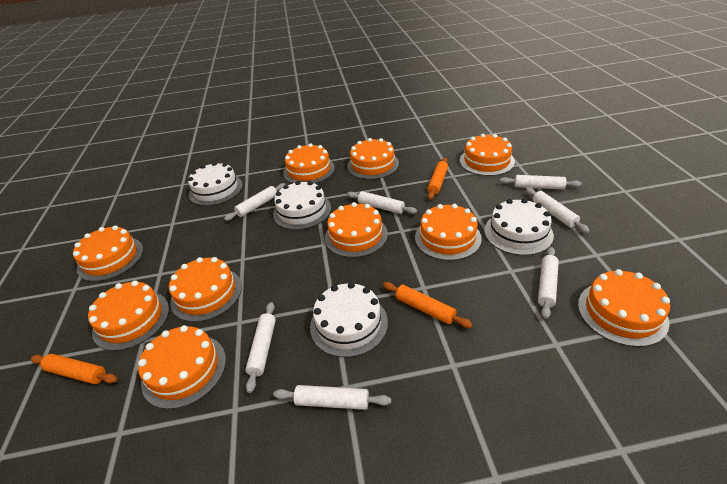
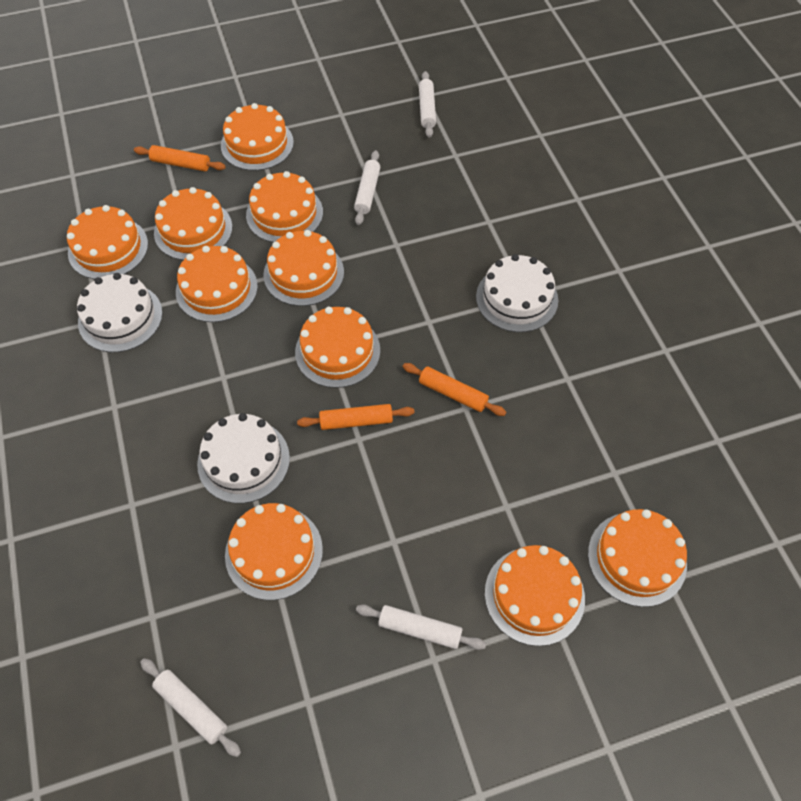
white cake: [188,162,243,206] [273,181,331,230] [310,282,388,357] [484,198,554,255] = 4 -> [77,273,163,352] [197,413,290,503] [476,254,558,332] = 3
white rolling pin: [224,183,286,221] [245,302,276,393] [273,385,391,410] [347,191,417,214] [500,175,582,190] [526,187,590,233] [538,247,559,319] = 7 -> [140,658,241,757] [354,150,380,225] [356,604,486,650] [419,71,436,138] = 4

